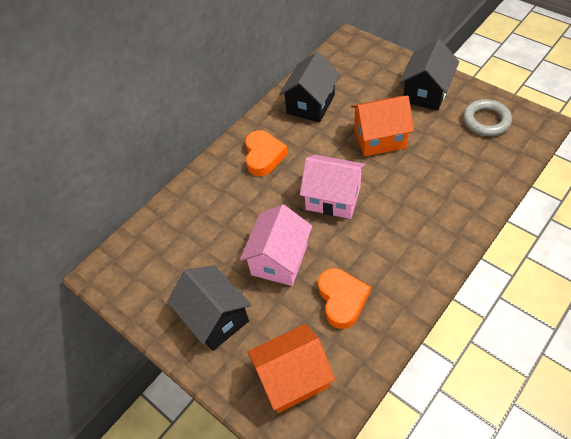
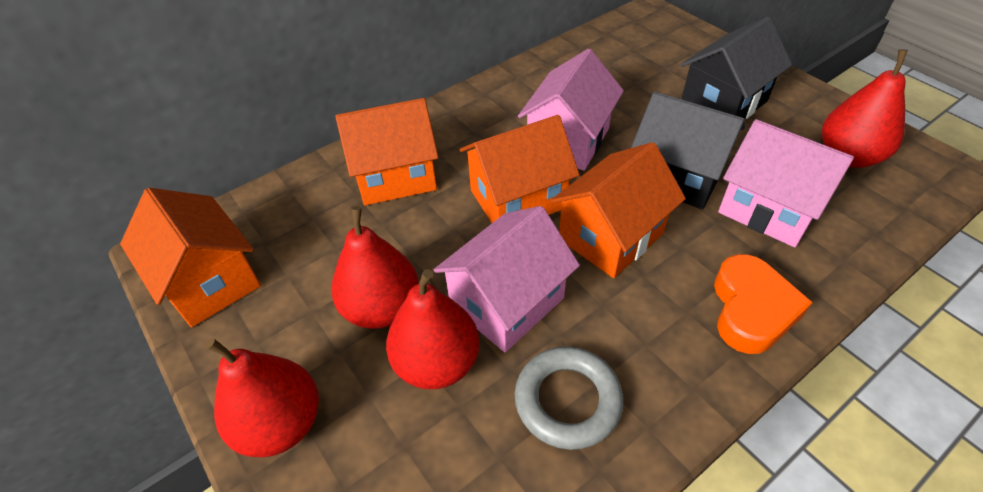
black house: [167,265,251,351] [279,52,340,123] [400,39,459,111] = 3 -> [631,91,745,209] [681,17,792,119] = 2
orange heart: [245,130,288,176] [318,268,371,329] = 2 -> [714,254,813,354] = 1
orange house: [247,324,335,413] [351,96,414,157] = 2 -> [120,188,261,327] [335,98,438,205] [460,115,579,223] [551,142,686,278] = 4
pink house: [240,204,312,286] [300,155,366,219] = 2 -> [434,206,580,352] [518,49,624,171] [718,119,854,247] = 3
red pear: none = 0 -> [205,338,319,457] [331,206,419,329] [386,269,480,389] [822,49,908,168] = 4

